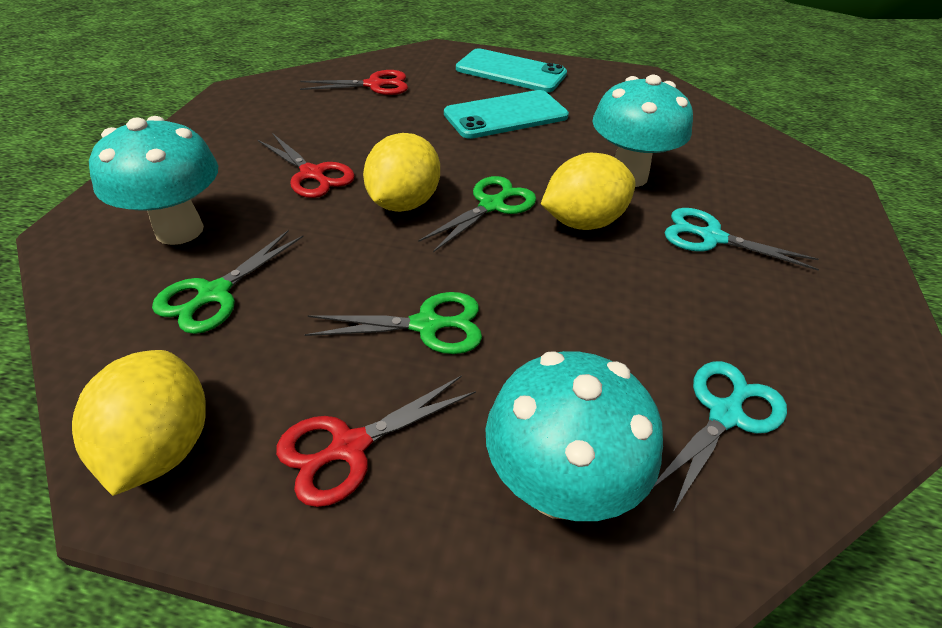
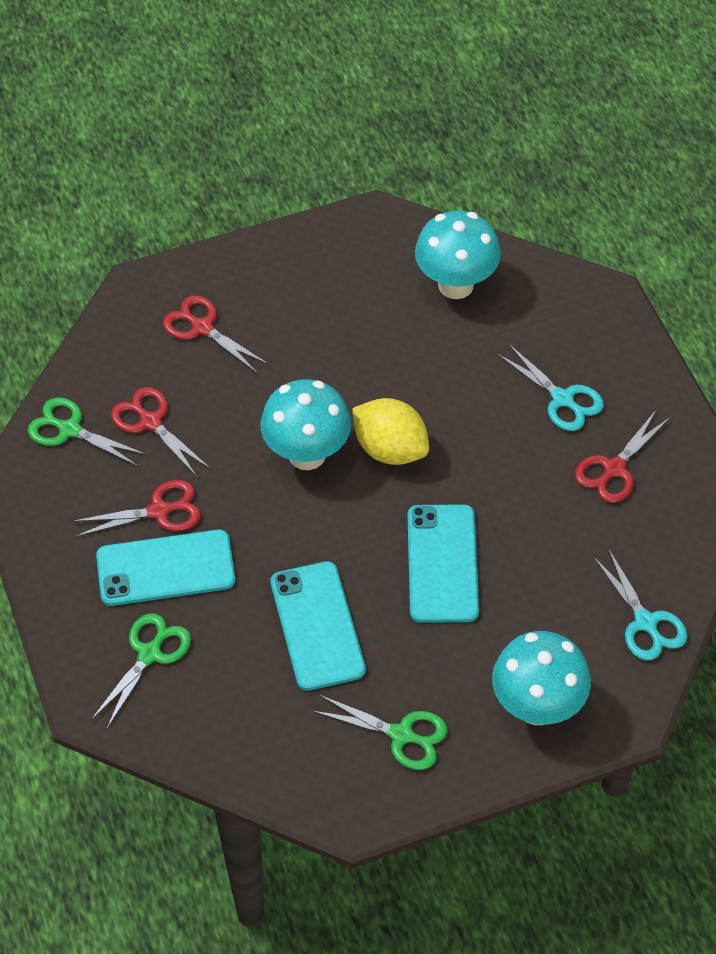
red scissors: [258,133,355,198] [276,375,476,507] [300,70,408,95] = 3 -> [72,480,201,537] [111,387,210,477] [163,295,268,373] [575,410,670,503] = 4
turquoise phone: [444,90,569,139] [456,48,567,92] = 2 -> [96,529,235,606] [270,561,366,691] [408,504,479,623] = 3
yellow lemon: [72,350,206,496] [363,133,440,212] [541,153,636,230] = 3 -> [352,398,429,465] = 1

